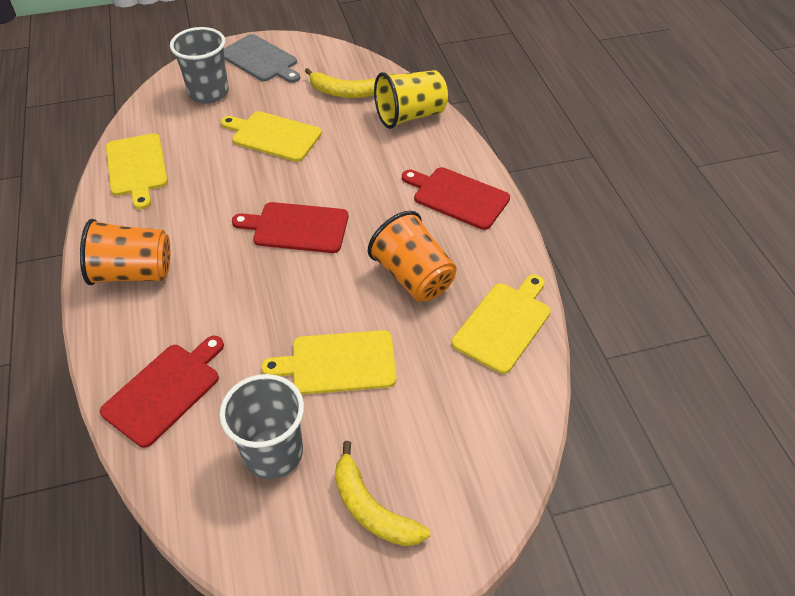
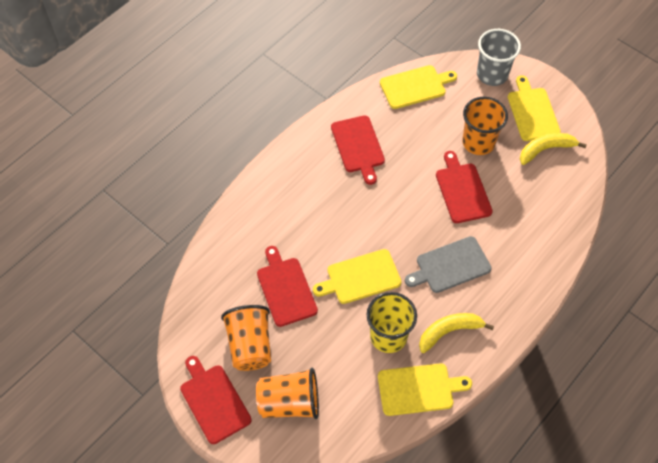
grey cup: [170,27,229,104] [219,374,304,479] = 2 -> [477,29,521,86] = 1
orange cup: [80,219,170,285] [368,211,457,302] = 2 -> [221,305,271,371] [256,368,319,419] [462,97,508,155] = 3
red cutting board: [100,336,224,448] [232,202,348,253] [402,167,510,230] = 3 -> [180,356,252,444] [257,246,318,327] [331,115,385,185] [436,151,493,223] = 4

